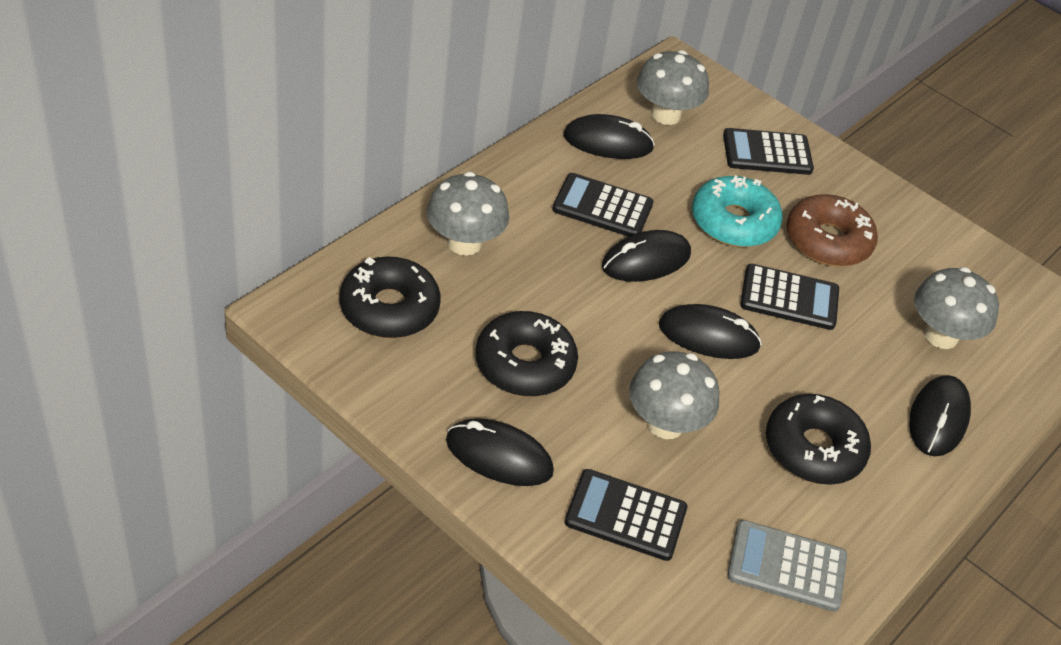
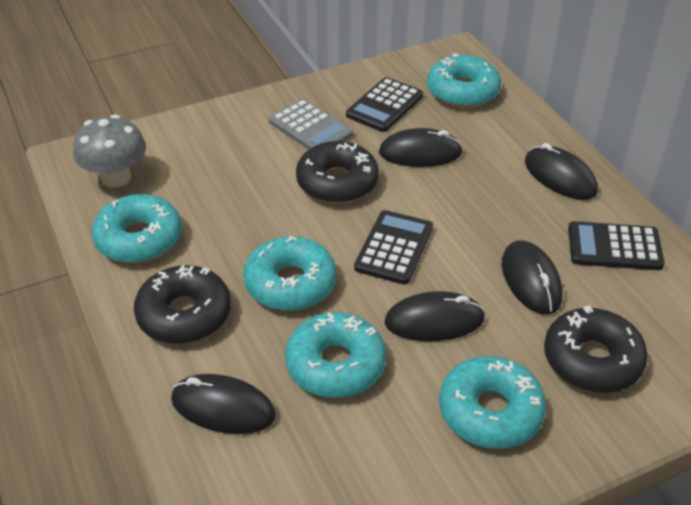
black calculator: [552,173,653,237] [564,469,687,561] [723,128,814,175] [740,264,839,330] = 4 -> [346,77,423,132] [354,210,433,284] [568,221,665,270] = 3
brown donut: [787,194,878,266] = 1 -> none = 0
grey mushroom: [427,172,509,256] [629,351,719,439] [637,50,709,125] [914,267,999,349] = 4 -> [73,114,146,188] = 1
turquoise donut: [692,175,783,247] = 1 -> [92,194,182,263] [243,236,336,311] [285,312,386,398] [427,53,501,108] [439,356,546,449] = 5

